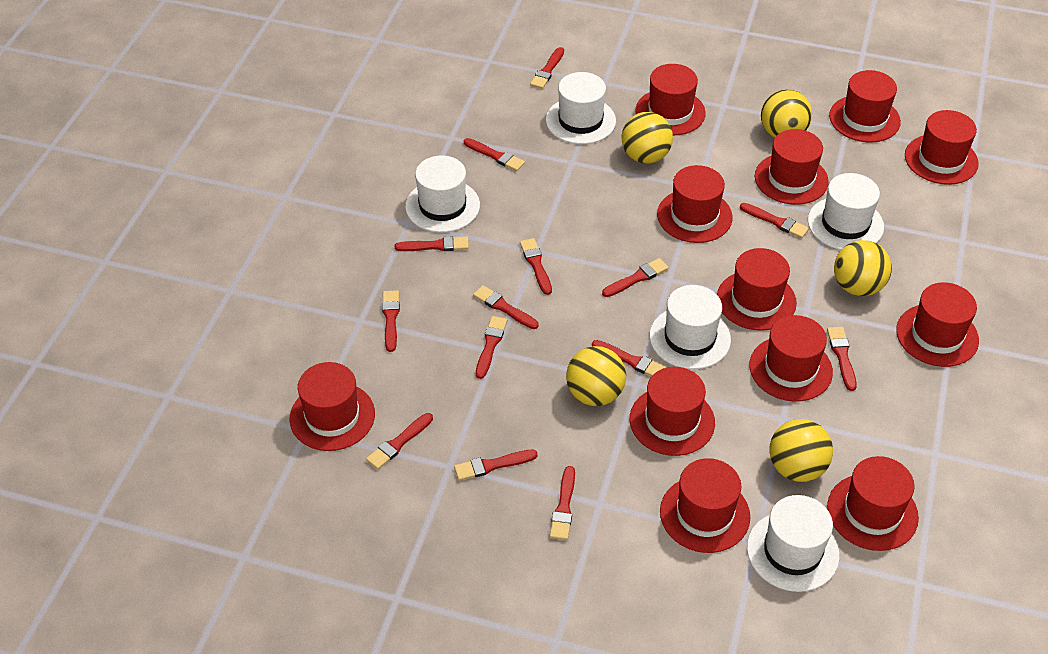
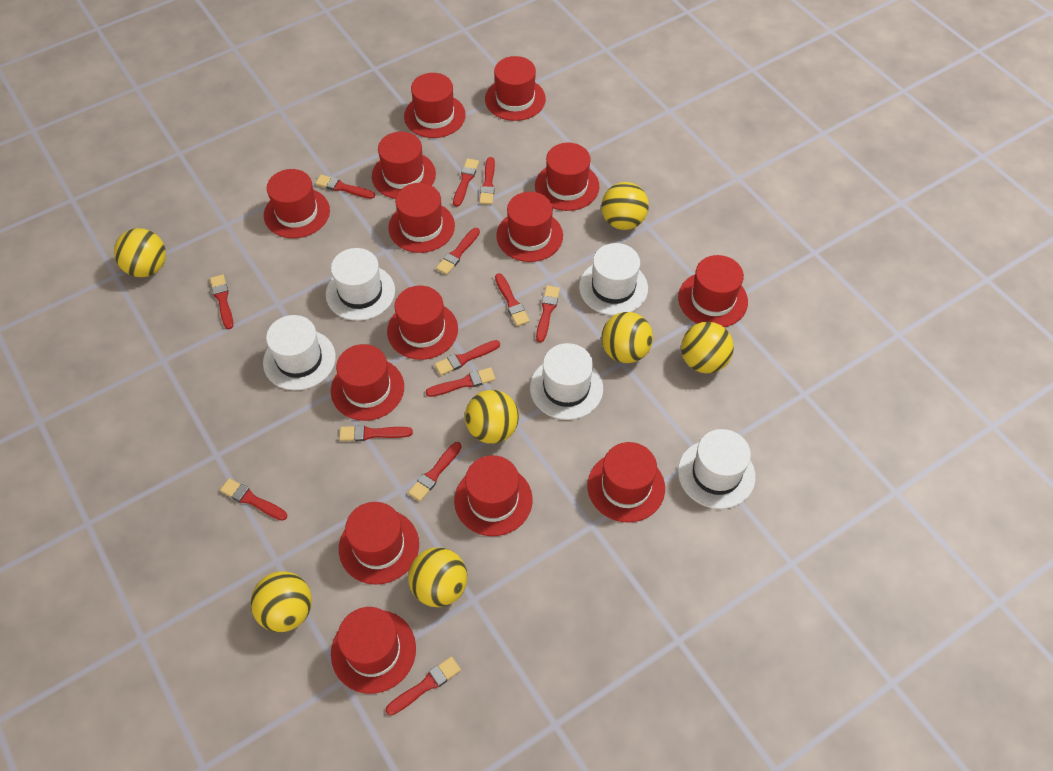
red brush: [366,413,433,469] [382,290,400,352] [395,236,469,251] [454,450,538,481] [464,138,525,171] [473,285,539,329] [476,316,507,379] [520,238,552,295] [530,47,564,89] [550,466,575,540] [592,340,666,377] [602,258,669,297] [740,203,809,238] [827,327,857,391] = 14 -> [210,274,233,330] [220,478,287,521] [315,175,375,199] [339,425,413,441] [386,656,461,715] [408,442,462,501] [426,367,496,397] [434,340,500,375] [436,228,480,275] [453,158,479,207] [479,157,495,205] [495,273,530,326] [536,285,560,342] = 13
red hat: [290,362,375,451] [630,367,715,456] [635,64,706,135] [657,165,733,243] [660,458,750,553] [717,248,797,331] [749,315,833,402] [755,129,829,205] [827,456,919,551] [829,70,901,142] [896,282,979,367] [905,110,979,185] = 12 -> [264,169,330,238] [331,344,404,421] [331,607,416,694] [339,502,419,585] [372,132,436,199] [387,286,458,360] [388,183,455,253] [404,73,466,138] [454,455,533,536] [485,56,546,121] [496,192,563,262] [535,143,599,211] [587,442,665,523] [678,255,748,327] = 14
yellow ball: [566,346,626,406] [621,112,673,164] [761,89,812,138] [769,419,833,482] [834,240,892,296] = 5 -> [114,228,166,277] [250,571,312,632] [408,547,467,607] [465,390,519,444] [601,182,649,230] [602,312,653,363] [681,322,734,373] = 7

